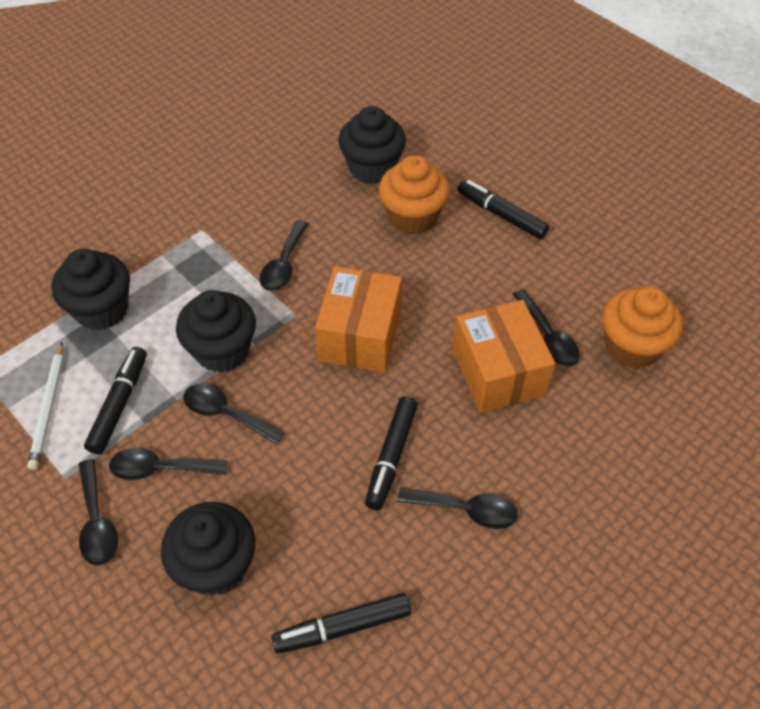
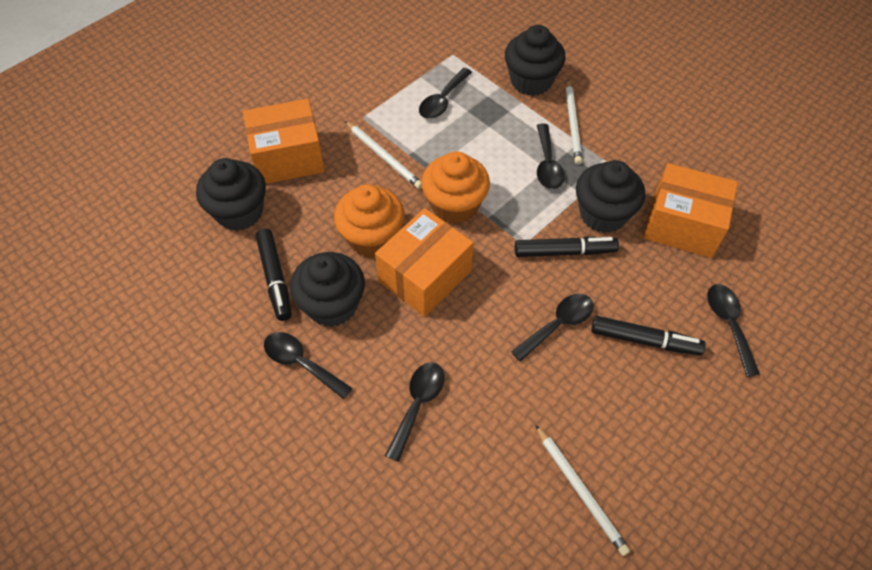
black marker: [84,347,147,455] [272,593,412,654] [365,396,418,510] [458,180,549,239] = 4 -> [256,228,292,321] [515,237,619,257] [591,316,706,355] = 3
orange box: [315,266,402,373] [453,300,555,413] = 2 -> [243,99,325,184] [375,208,473,317] [643,163,738,258] = 3
white pencil: [27,342,64,470] = 1 -> [345,121,422,189] [535,424,630,556] [566,79,582,165] = 3

